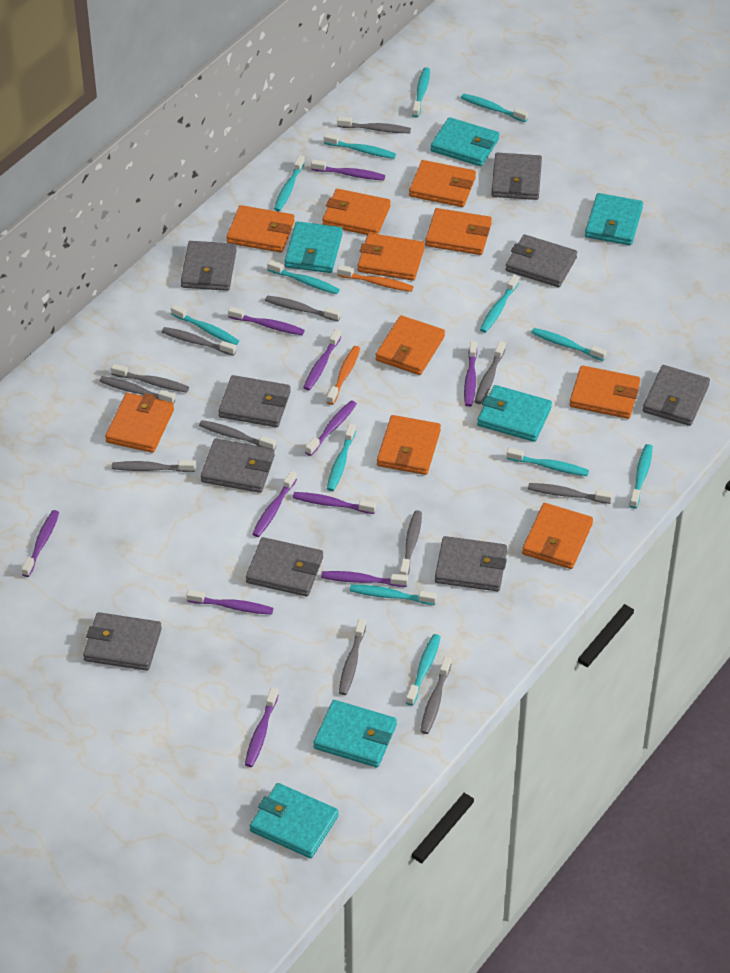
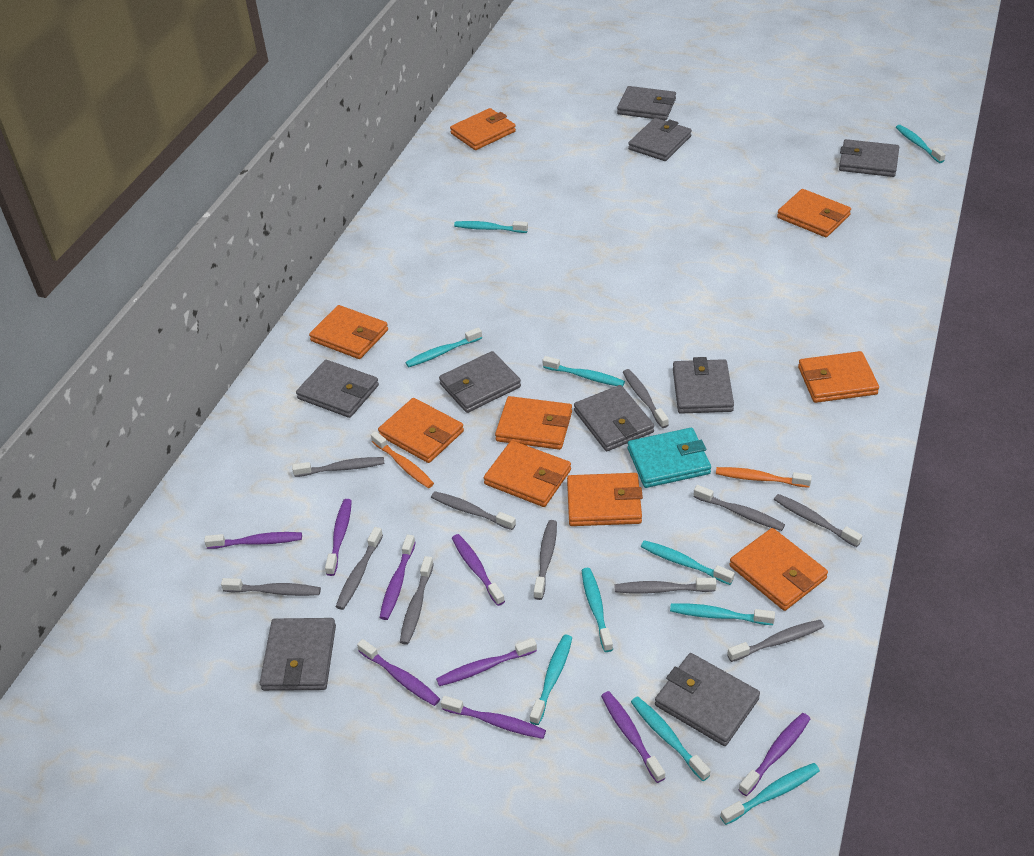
grey toothbrush: [99,376,175,404] [111,364,189,392] [112,460,195,472] [162,327,236,356] [199,420,276,450] [265,295,340,321] [337,116,411,133] [339,618,366,695] [400,511,422,575] [420,656,451,734] [474,341,506,404] [528,483,613,504] = 12 -> [221,578,321,596] [292,457,384,477] [336,527,383,610] [400,556,434,645] [431,491,516,530] [534,520,557,600] [614,578,716,593] [623,369,669,428] [693,485,785,531] [727,620,824,662] [774,494,862,547] = 11
orange wallet: [105,393,174,453] [226,205,295,253] [322,189,391,235] [357,233,425,281] [376,315,445,375] [377,415,441,475] [409,160,476,207] [425,208,492,255] [522,503,593,569] [569,365,640,419] = 10 -> [309,305,388,359] [378,398,464,463] [450,108,516,150] [484,441,571,507] [495,396,572,450] [567,473,643,526] [729,528,828,611] [777,189,851,237] [798,351,879,403] = 9
purple toothbrush: [21,510,59,577] [186,590,273,615] [228,307,305,335] [245,688,278,767] [252,471,297,537] [293,492,376,514] [303,329,341,390] [305,400,357,456] [311,159,385,180] [321,571,408,587] [464,341,477,407] = 11 -> [204,532,302,549] [325,499,352,576] [357,639,440,706] [380,534,416,620] [436,638,537,686] [441,696,546,739] [452,534,505,606] [601,691,665,783] [738,713,810,796] = 9
turquoise toothbrush: [171,304,239,345] [267,260,340,294] [274,155,305,211] [324,133,396,159] [327,424,356,491] [350,585,437,605] [406,634,441,706] [412,67,430,118] [461,93,528,122] [480,275,519,333] [507,448,589,476] [531,328,607,361] [629,444,653,508] = 13 -> [405,327,482,367] [454,221,528,233] [530,635,572,725] [542,356,625,386] [581,568,613,652] [631,696,710,781] [641,540,735,585] [670,603,775,625] [720,763,820,825] [896,125,946,163] = 10
turquoise wallet: [250,783,339,858] [284,221,343,273] [314,700,397,767] [430,117,499,166] [477,385,552,442] [585,193,643,245] = 6 -> [628,428,711,488] = 1

